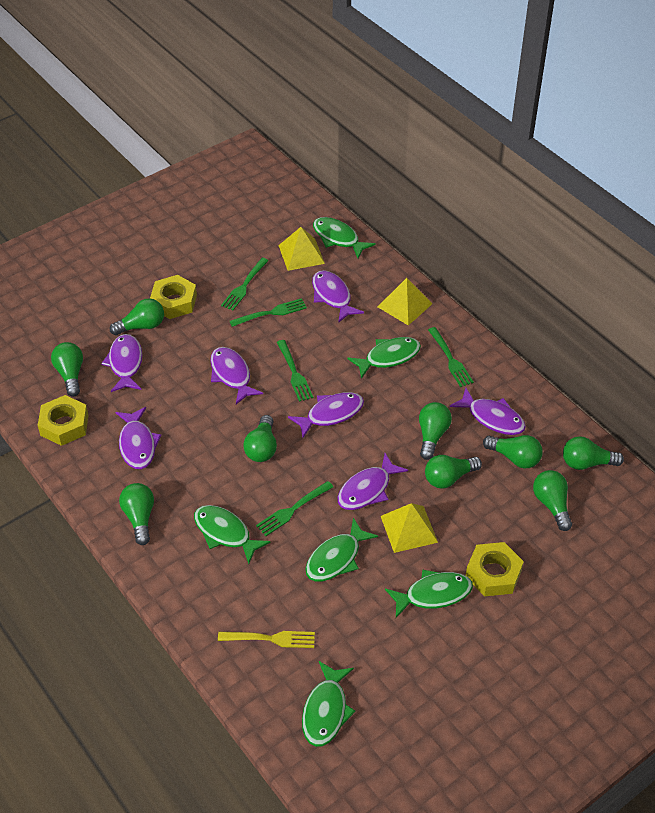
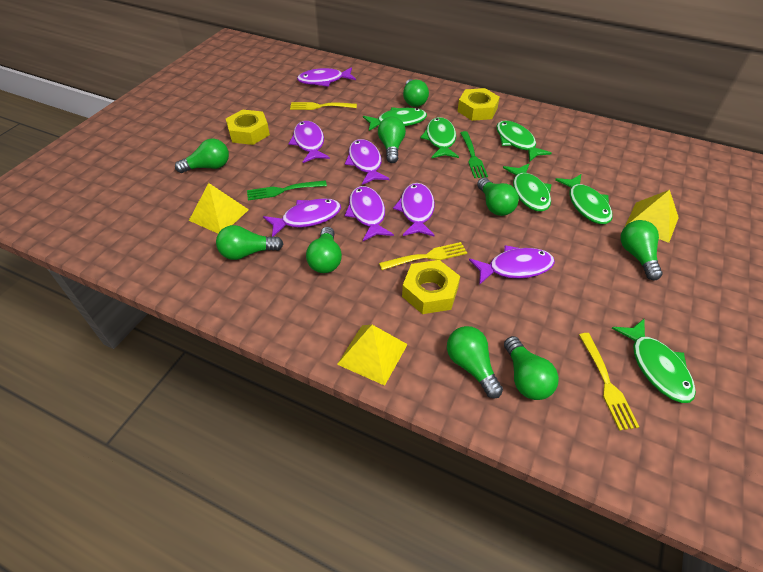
green fork: [221,258,269,310] [230,298,307,327] [256,481,333,536] [277,340,313,402] [428,327,474,387] = 5 -> [247,180,327,201] [460,131,488,178] = 2
yellow fork: [218,631,315,648] = 1 -> [290,102,357,110] [379,242,467,270] [579,333,639,431] = 3

